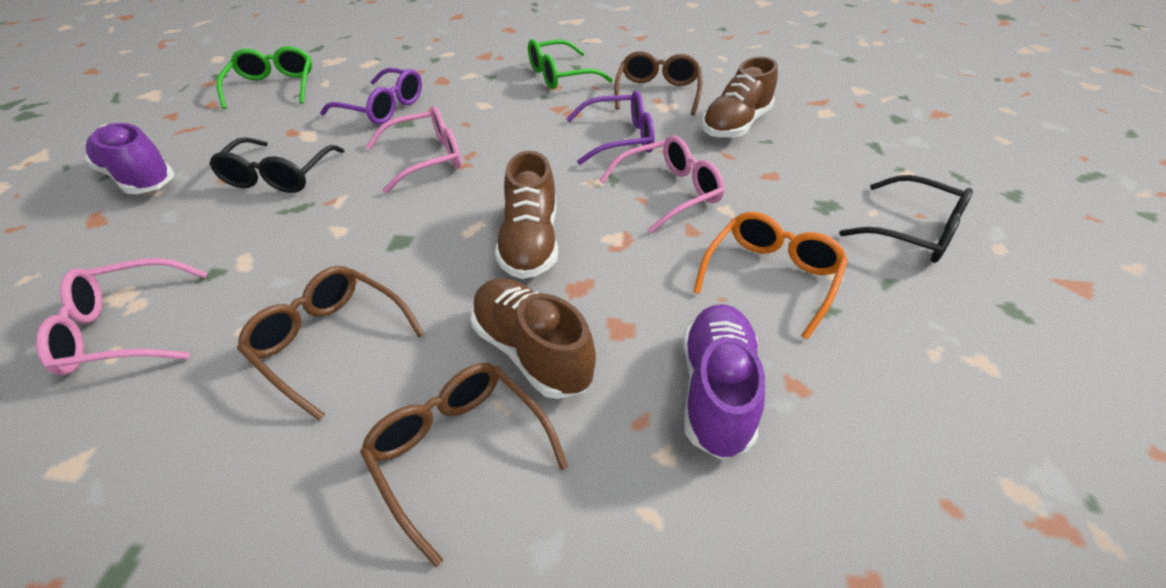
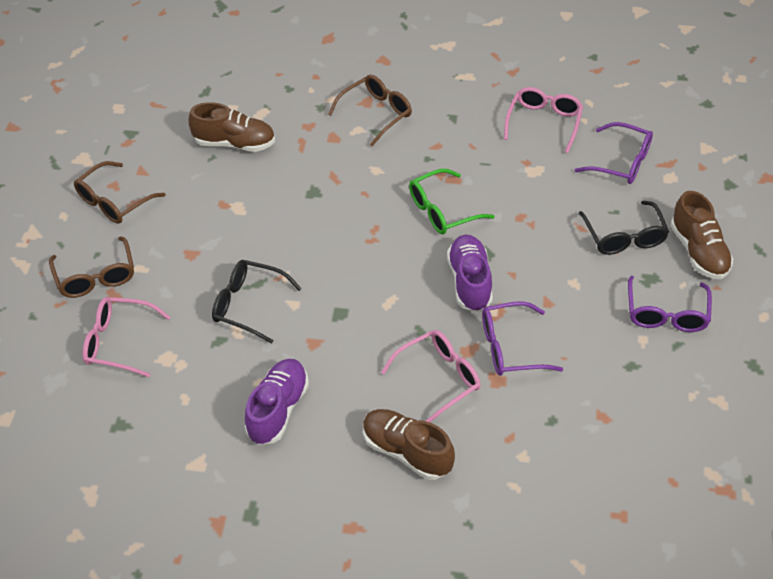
green glasses: [217,46,312,109] [528,39,613,89] = 2 -> [409,169,495,234] = 1
orange glasses: [693,212,848,340] = 1 -> none = 0
purple glasses: [320,68,422,124] [566,90,655,165] = 2 -> [482,301,563,376] [575,122,653,184] [628,276,712,332] = 3

